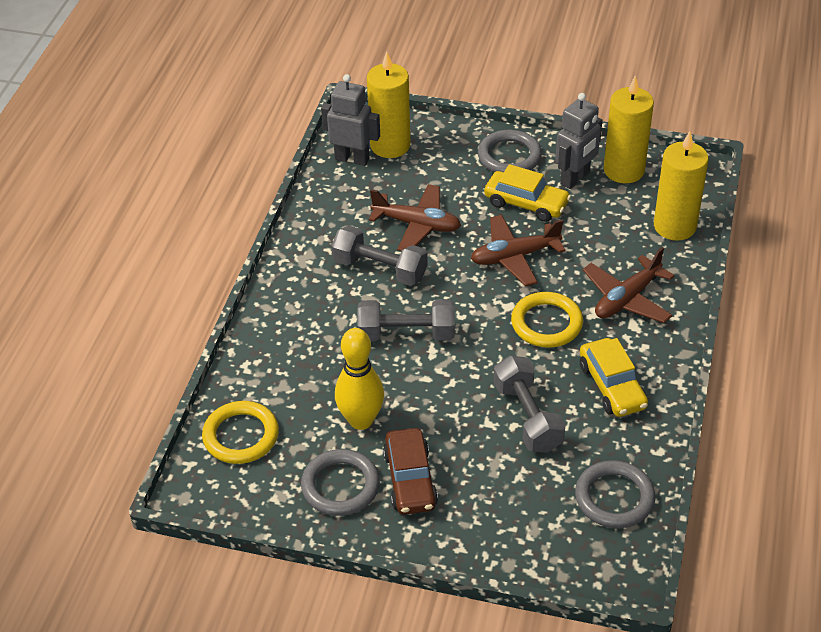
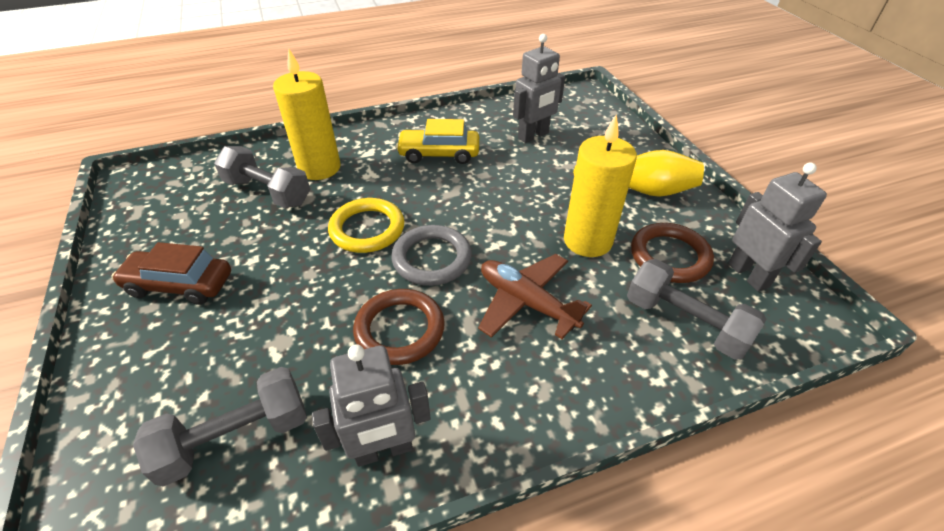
brown plane: [369,184,461,251] [471,215,565,286] [583,247,675,323] = 3 -> [478,254,592,339] = 1
brown ring: none = 0 -> [353,289,445,365] [631,223,714,283] = 2
grey ring: [301,449,380,516] [478,130,542,172] [575,460,655,528] = 3 -> [391,225,472,286] = 1
grey robot: [321,74,380,166] [555,93,602,189] = 2 -> [312,344,431,467] [513,34,565,143] [728,162,827,292] = 3
yellow candle: [367,52,410,158] [604,76,654,183] [654,131,709,241] = 3 -> [273,48,341,180] [564,115,637,257] = 2
yellow car: [484,164,571,222] [580,338,648,417] = 2 -> [396,119,479,164] = 1
yellow ring: [202,401,279,464] [511,292,583,348] = 2 -> [328,198,404,253] = 1

